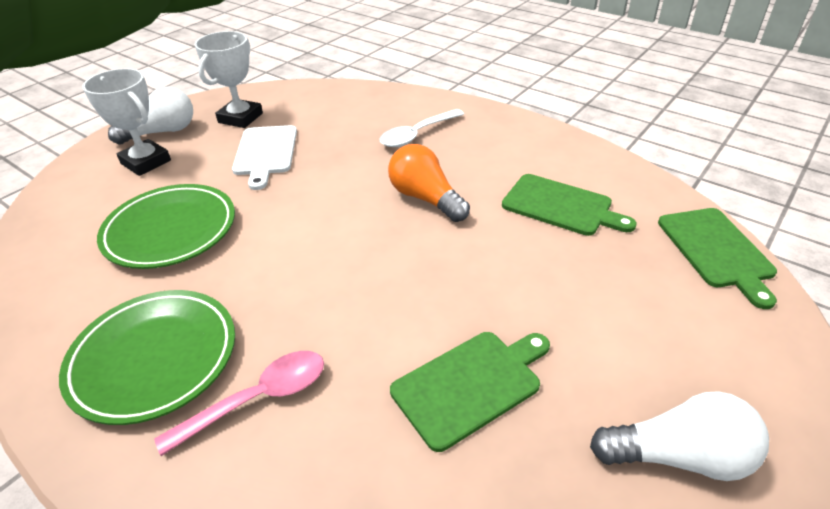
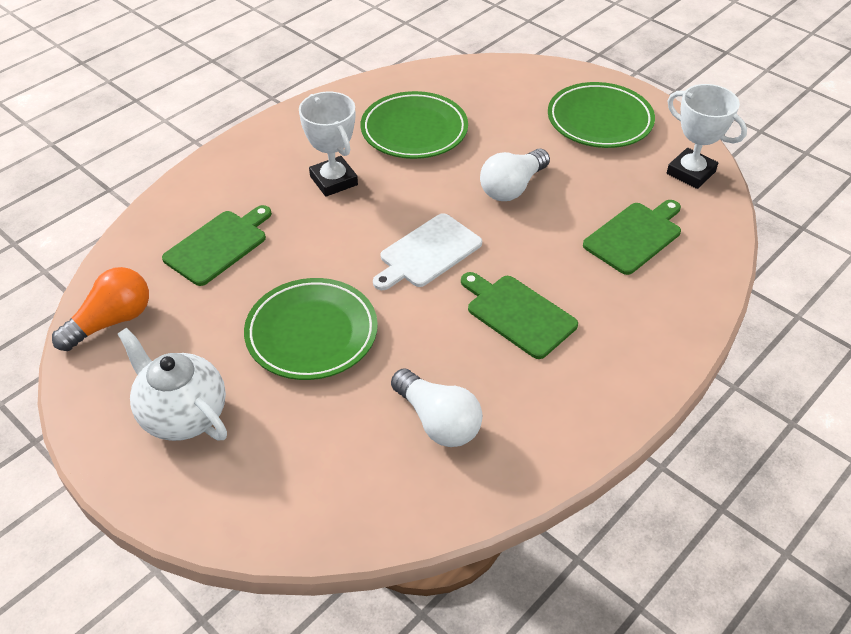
green plate: [59,290,235,425] [97,184,235,269] = 2 -> [244,278,378,380] [361,91,468,159] [548,82,655,148] = 3
pink spoon: [154,351,324,456] = 1 -> none = 0
white spoon: [380,109,464,147] = 1 -> none = 0
white teapot: none = 0 -> [118,328,227,441] = 1

